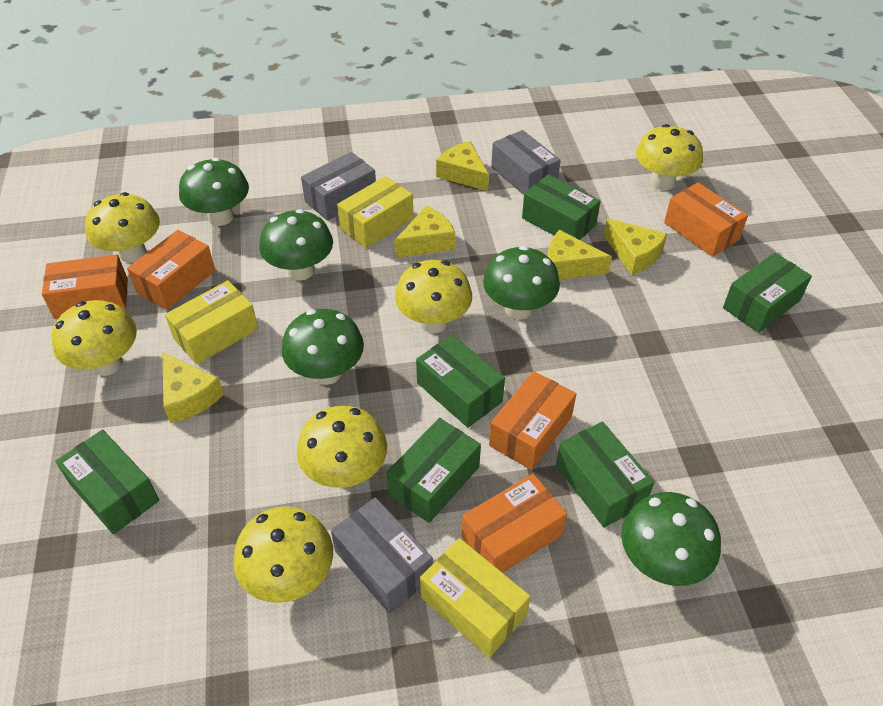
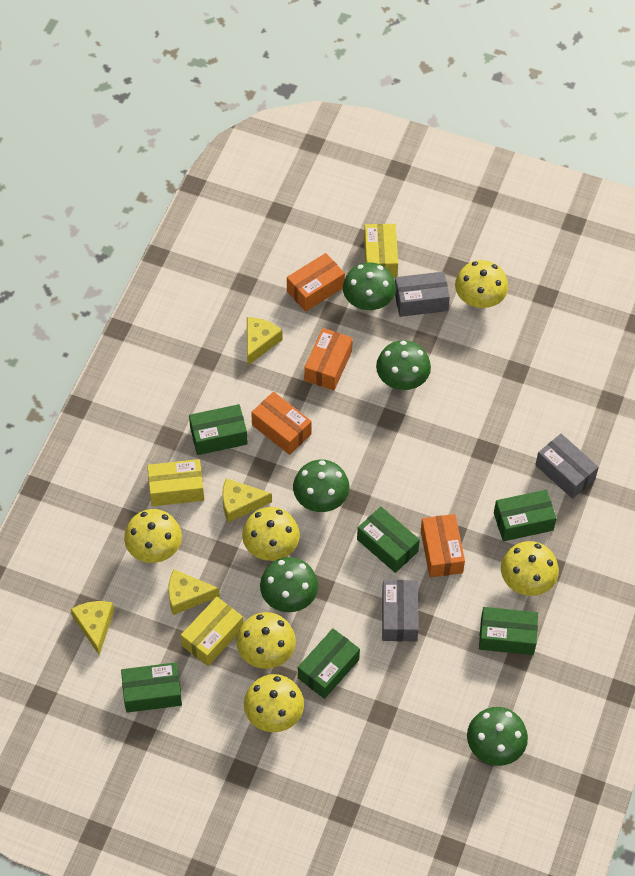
orange box: [42,254,128,319] [127,230,215,310] [462,474,567,573] [489,371,576,470] [664,182,748,257] = 5 -> [251,392,312,455] [287,253,345,312] [304,328,353,391] [421,514,465,577] = 4
yellow cheese: [162,352,224,423] [394,206,455,258] [436,141,489,191] [548,230,612,280] [604,218,667,275] = 5 -> [71,601,114,655] [168,569,220,615] [222,478,272,523] [247,317,282,366] = 4

